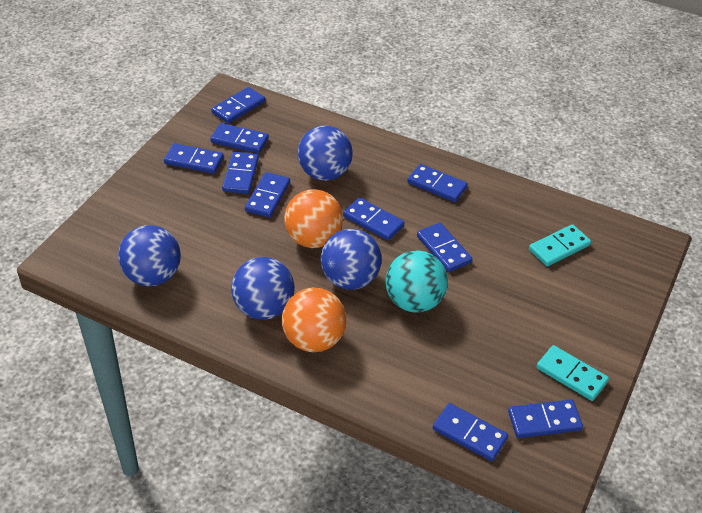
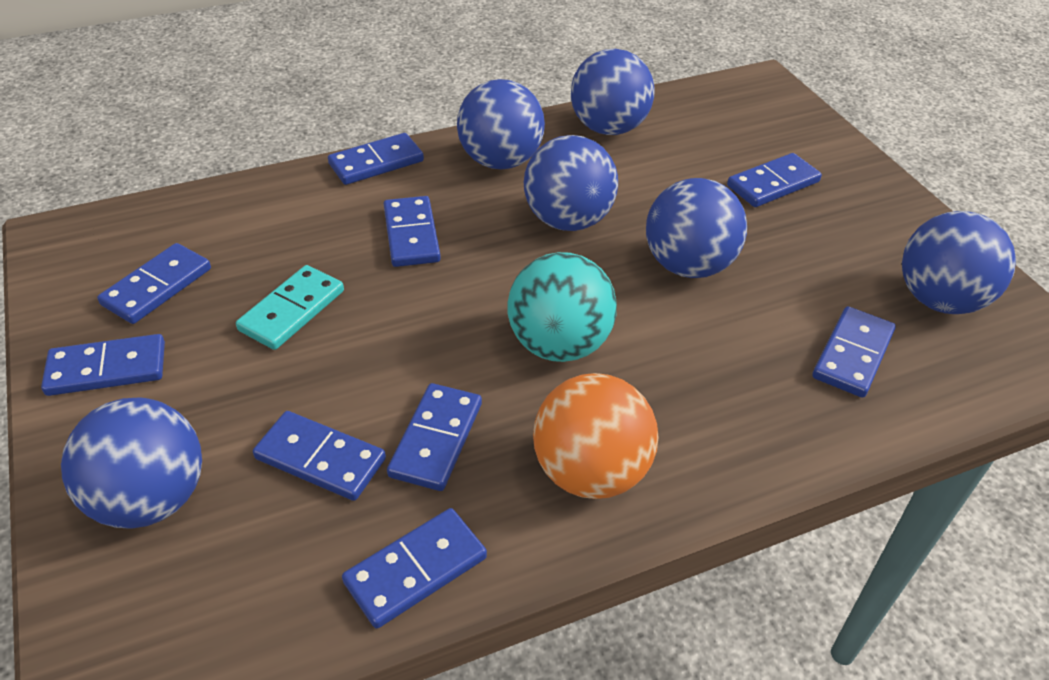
blue ball: [118,225,181,286] [231,257,295,320] [298,126,353,181] [321,229,382,290] = 4 -> [61,397,202,529] [457,79,545,170] [524,135,618,231] [571,49,655,135] [646,178,747,278] [902,211,1016,314] = 6
blue domino: [164,143,224,174] [210,123,269,154] [211,87,265,123] [222,152,259,194] [245,172,290,217] [343,197,405,240] [407,164,468,202] [417,222,472,272] [433,403,508,461] [508,400,583,438] = 10 -> [41,334,165,396] [97,243,211,324] [253,411,386,501] [328,133,424,185] [342,508,487,629] [384,196,441,267] [387,383,482,491] [727,153,822,207] [812,306,896,398] = 9
orange ball: [282,288,346,352] [284,189,343,248] = 2 -> [533,373,659,499] = 1
turquoise domino: [529,224,591,266] [536,345,609,401] = 2 -> [236,265,344,350] = 1

